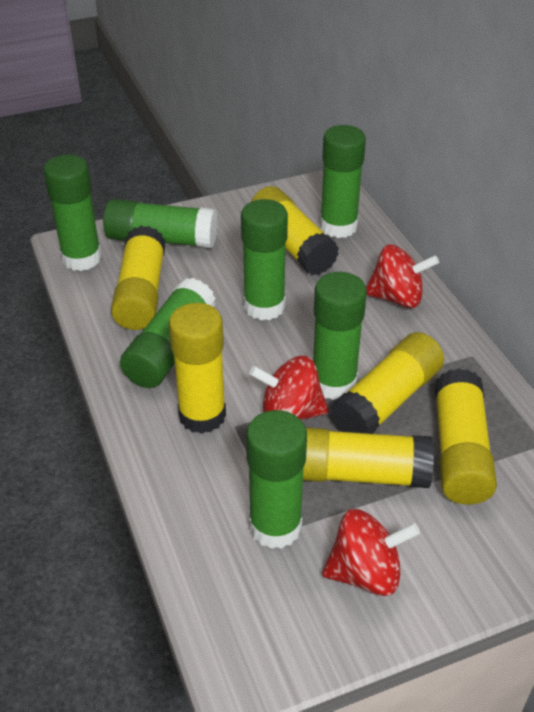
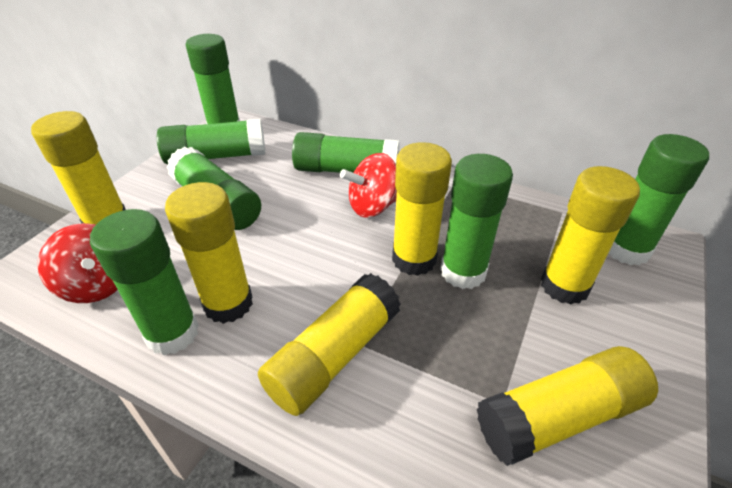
red spinning top: [249,356,329,420] [322,509,420,596] [366,245,439,308] = 3 -> [37,223,118,303] [340,153,397,218] = 2

